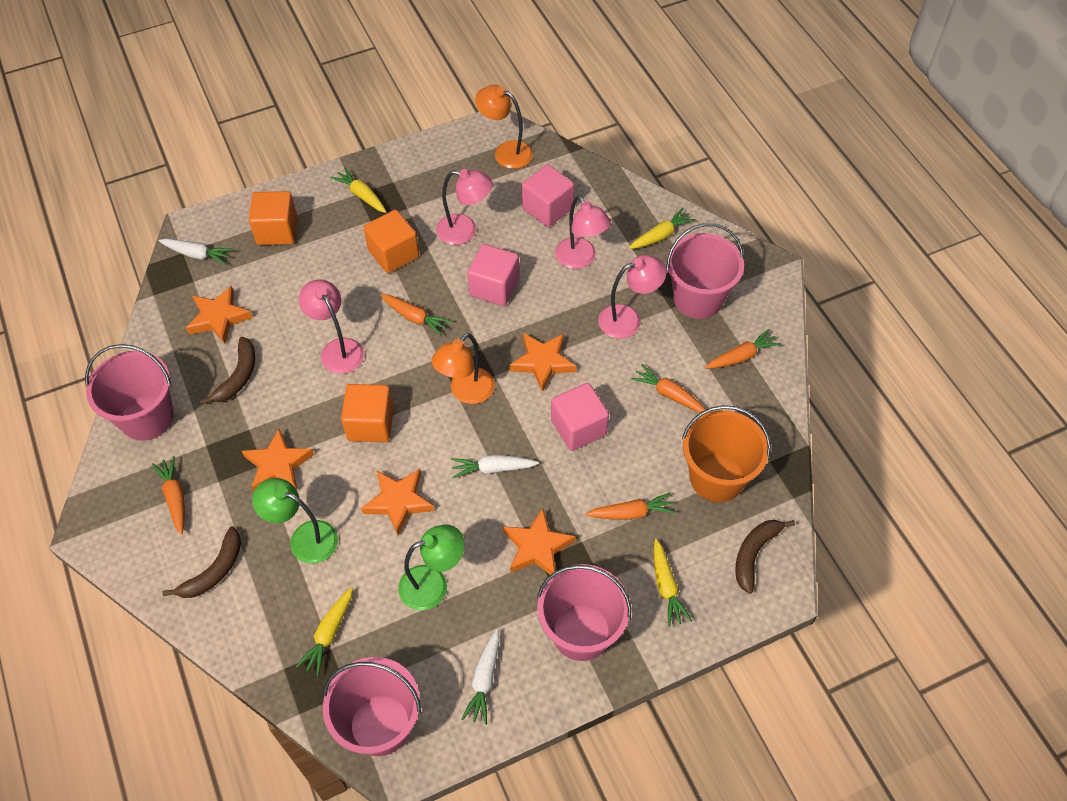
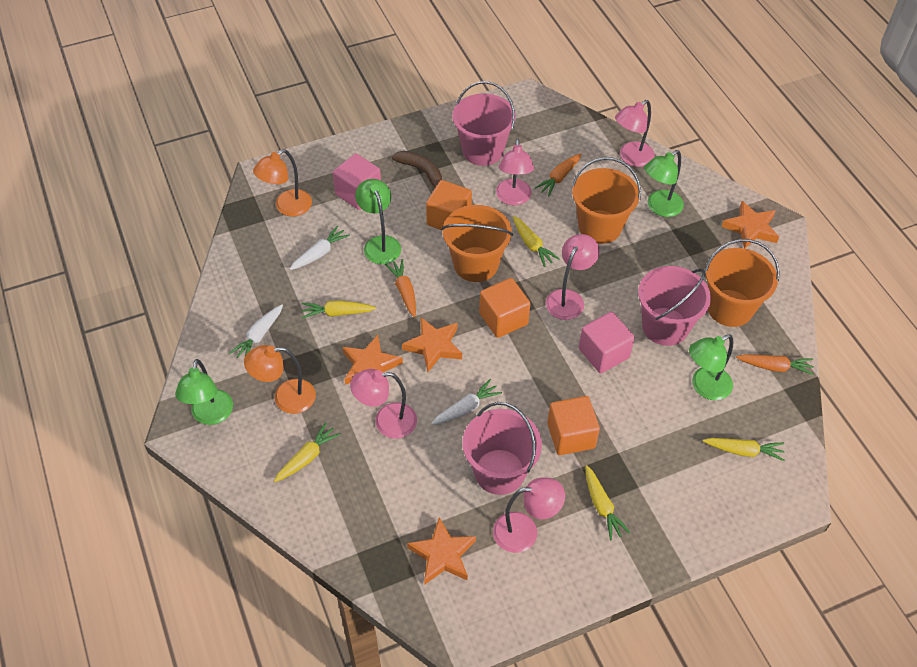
brown banana: [162,526,241,598] [200,337,255,405] [735,520,795,594] = 3 -> [392,151,442,188] = 1
green lamp: [252,478,338,564] [398,524,465,610] = 2 -> [175,359,233,425] [355,179,401,264] [644,150,684,217] [689,334,733,400] = 4
orange bucket: [682,405,771,502] = 1 -> [442,205,513,282] [572,157,641,244] [705,239,780,327] = 3
orange carrot: [152,456,185,535] [380,294,452,336] [585,492,676,520] [631,364,706,413] [705,329,781,369] = 5 -> [385,259,416,318] [535,153,582,196] [736,354,814,376] = 3
orange star: [186,286,253,344] [242,429,314,493] [361,469,434,535] [503,508,576,575] [509,333,576,392] = 5 -> [343,335,403,385] [402,318,462,372] [407,517,476,585] [722,201,779,249] = 4
pink bucket: [85,344,174,441] [323,657,421,756] [537,564,631,661] [666,223,744,319] = 4 -> [452,81,516,166] [463,402,542,495] [638,266,711,346] = 3
pink cube: [468,244,519,306] [522,165,574,227] [551,383,609,451] = 3 -> [333,154,381,210] [579,312,635,373] = 2
pink lamp: [299,279,364,374] [436,169,493,245] [555,196,611,269] [598,255,667,338] = 4 -> [350,369,417,439] [493,477,565,553] [496,139,534,206] [546,234,599,320] [615,100,655,167] = 5
yellow carrot: [296,587,353,676] [330,167,386,213] [629,208,695,249] [654,539,692,627] = 4 -> [274,422,341,482] [301,300,376,319] [513,216,559,267] [585,465,631,540] [703,438,785,461] = 5

